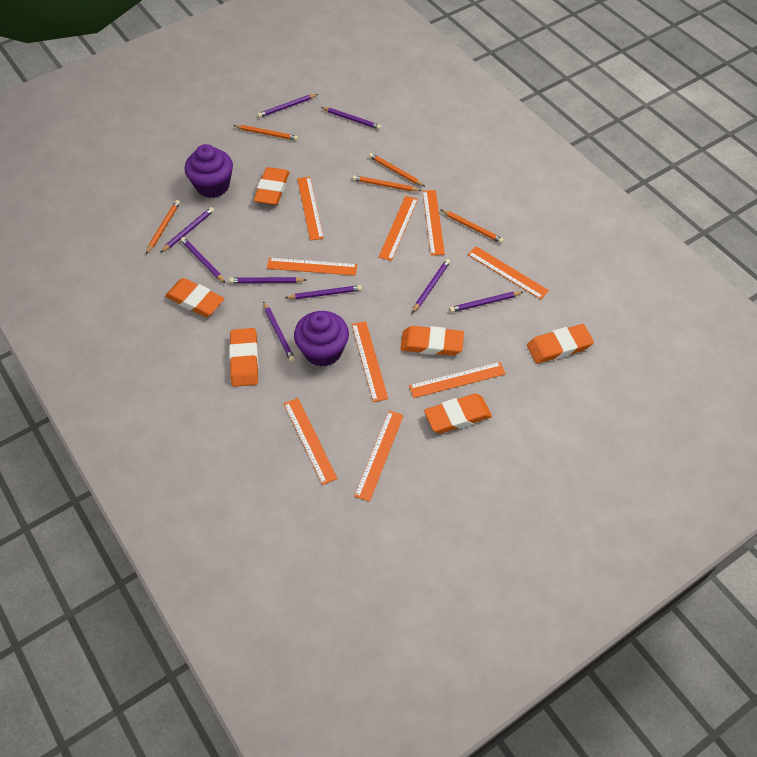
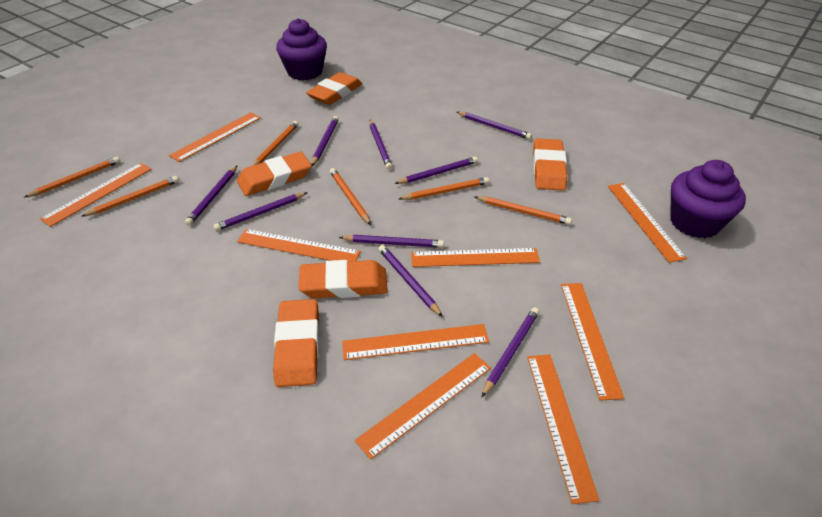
orange eraser: [165,278,224,317] [229,328,259,387] [254,167,289,205] [400,326,464,356] [424,394,492,434] [527,324,594,364] = 6 -> [237,152,312,196] [273,299,319,387] [298,260,388,298] [306,72,362,105] [533,138,567,191] = 5
orange pencil: [146,200,180,254] [233,125,298,141] [352,175,422,191] [369,153,425,186] [440,209,504,243] = 5 -> [24,157,120,197] [81,176,179,217] [252,121,299,166] [330,168,371,225] [399,177,489,200] [475,196,572,225] = 6

